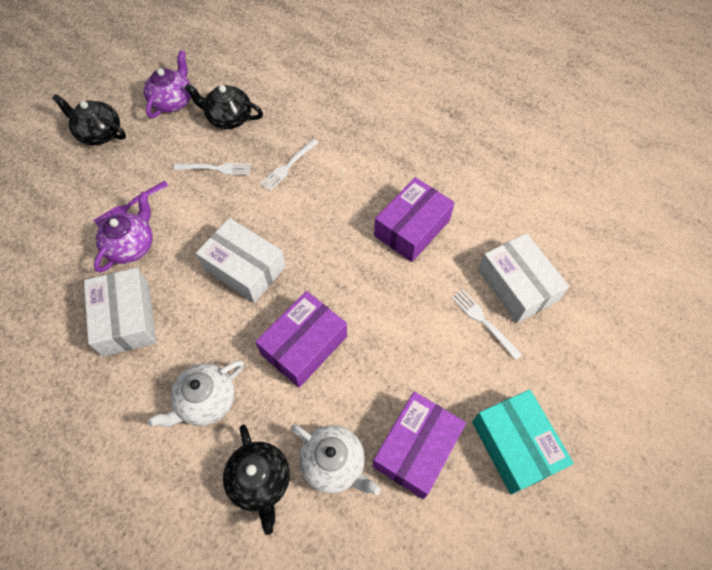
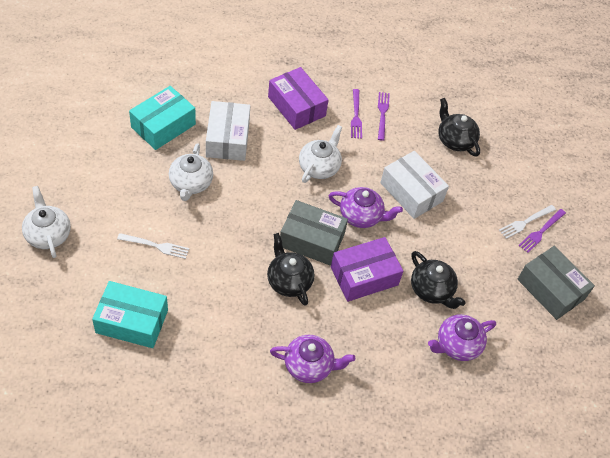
grey box: none = 0 -> [280,200,348,266] [517,246,595,320] = 2
purple box: [255,291,347,388] [373,392,466,499] [374,177,455,262] = 3 -> [268,67,329,130] [331,237,403,302] = 2
purple fork: [93,181,168,227] = 1 -> [351,89,362,139] [378,92,390,141] [519,209,566,253] = 3
purple teapot: [94,191,153,273] [144,50,191,118] = 2 -> [270,335,355,383] [329,187,403,228] [428,314,496,361] = 3
turquoise box: [472,390,574,495] = 1 -> [92,281,168,348] [129,86,196,150] = 2
white box: [84,268,156,357] [196,218,286,303] [478,233,569,323] = 3 -> [206,101,250,161] [380,151,449,219] = 2
white fork: [173,163,251,175] [260,138,319,191] [452,289,522,360] = 3 -> [117,233,189,259] [499,205,556,239] = 2
white teapot: [148,360,244,427] [291,424,381,495] = 2 -> [22,186,71,258] [169,143,213,201] [299,125,342,183] = 3

